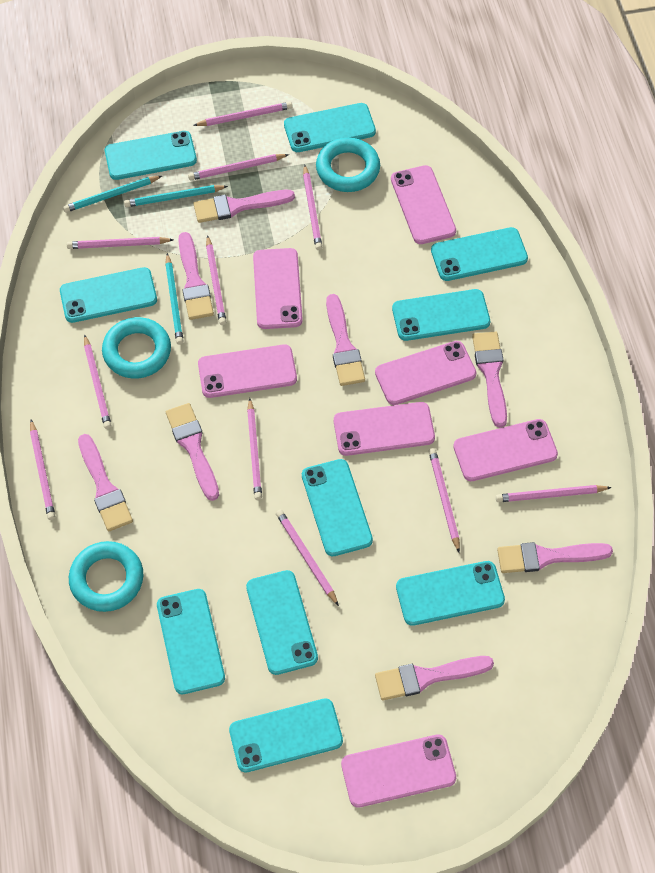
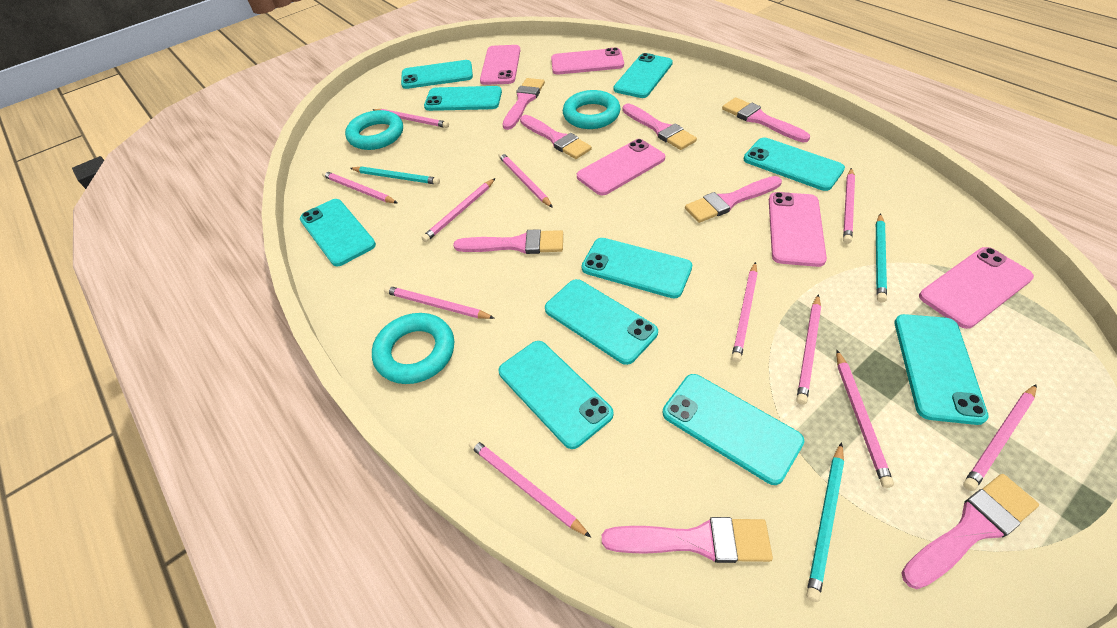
pink phone: [198,344,297,398] [253,248,303,329] [334,402,435,456] [341,734,456,807] [375,341,477,405] [391,165,456,244] [453,419,558,481] = 7 -> [480,45,520,85] [551,47,624,75] [577,139,665,196] [769,192,827,267] [919,247,1034,329] = 5

